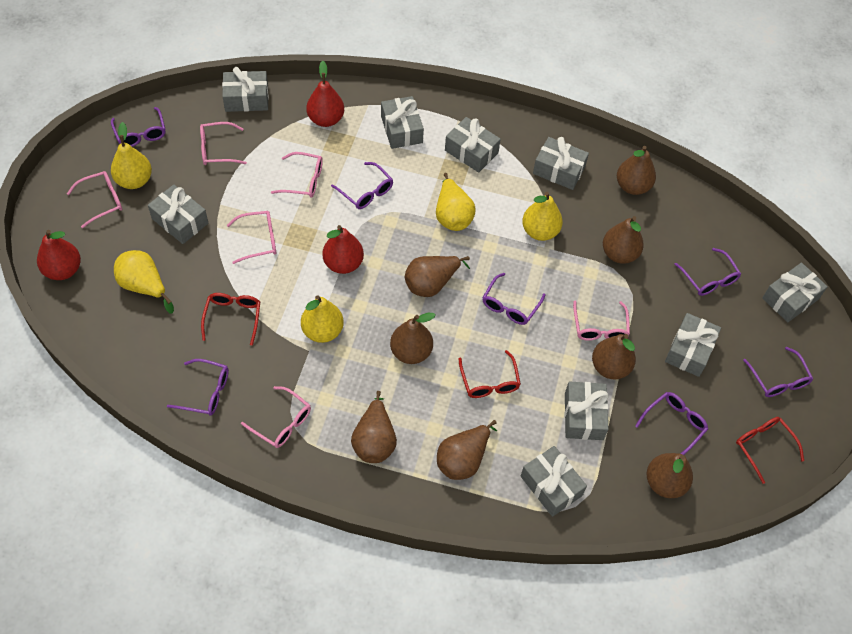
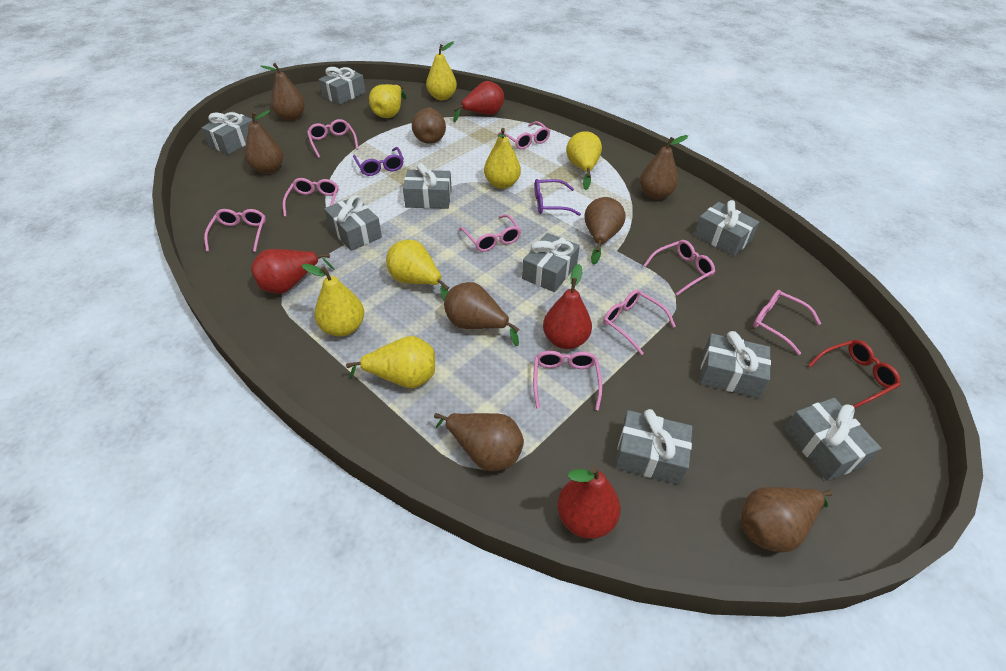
pink glasses: [67,171,122,228] [200,122,247,165] [227,211,276,264] [241,386,311,448] [271,152,323,198] [573,301,630,341] = 6 -> [204,209,266,252] [283,178,339,217] [307,119,358,158] [459,214,521,252] [498,121,550,150] [533,351,602,411] [603,290,676,355] [643,240,715,296] [753,290,821,355] = 9
purple glasses: [111,107,165,147] [167,359,229,416] [331,162,393,209] [482,273,546,325] [635,392,708,455] [674,248,741,296] [743,347,813,397] = 7 -> [353,147,404,176] [534,179,581,216] = 2
red glasses: [201,293,260,346] [459,350,521,398] [736,417,804,484] = 3 -> [808,340,901,408] = 1
red pear: [37,230,81,280] [306,61,344,127] [322,225,364,274] = 3 -> [251,249,335,294] [453,81,504,122] [543,264,592,349] [557,466,621,539] = 4
yellow pear: [111,122,152,189] [114,250,174,314] [301,295,344,343] [436,173,476,231] [522,192,563,241] = 5 -> [302,264,364,337] [346,336,435,388] [369,84,407,118] [386,239,449,301] [426,42,457,100] [484,128,521,189] [566,131,602,190] = 7

